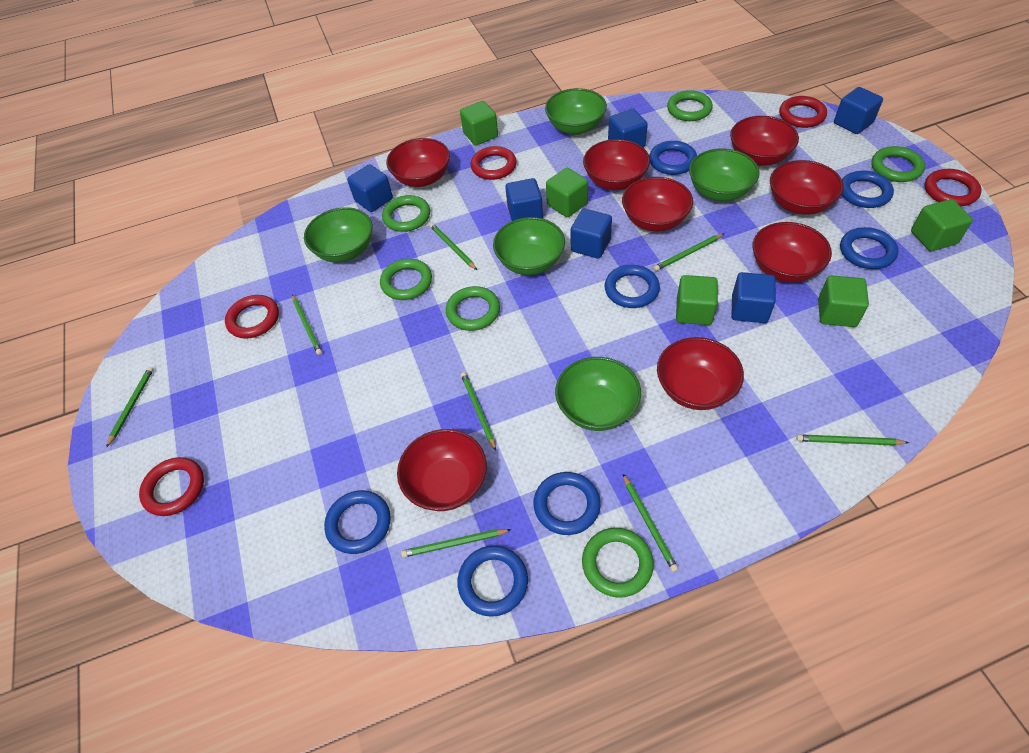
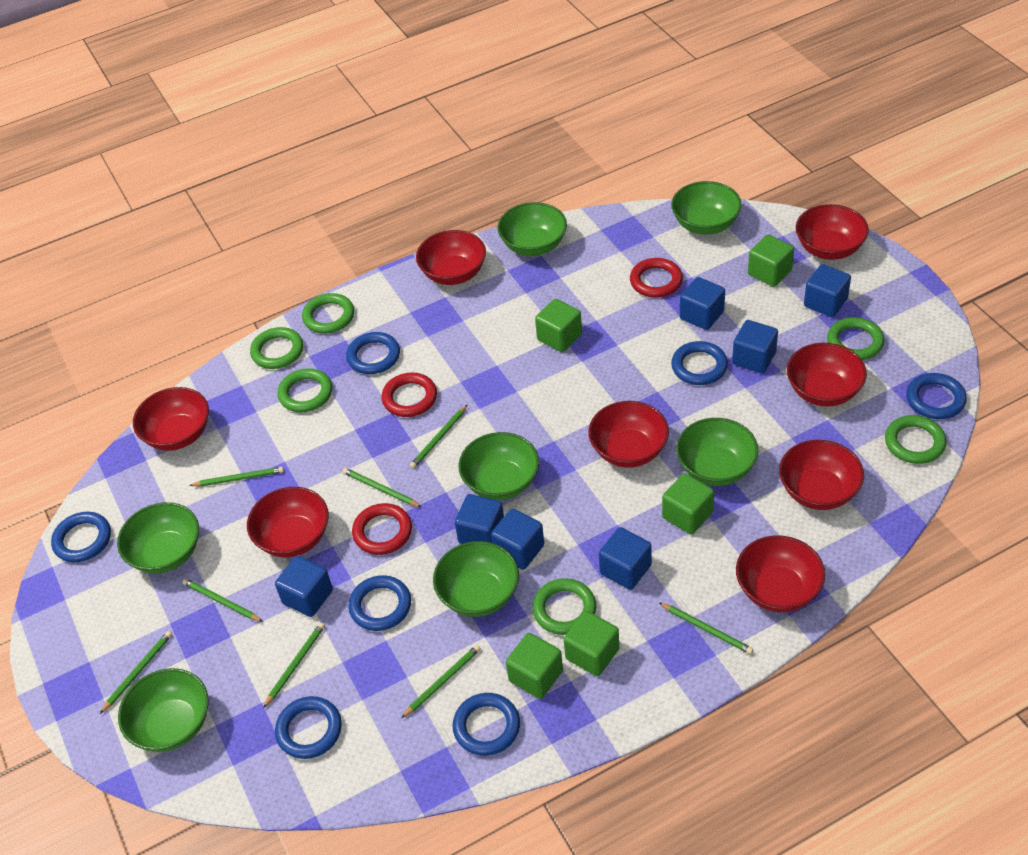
blue cube: [347,164,393,212] [505,178,543,221] [571,209,612,259] [608,109,648,147] [731,272,776,323] [834,87,883,134] = 6 -> [275,556,333,617] [455,494,504,544] [491,509,544,570] [599,527,652,590] [680,277,725,330] [732,320,778,373] [804,264,851,317] = 7
green bowl: [304,207,373,262] [493,217,565,275] [545,88,607,135] [555,357,641,431] [689,149,760,201] = 5 -> [117,502,199,574] [118,668,209,752] [433,541,519,617] [458,432,539,500] [498,202,567,256] [671,181,742,235] [676,418,759,486] = 7
red ring: [139,457,204,516] [225,295,279,339] [471,146,517,180] [779,96,827,128] [925,169,982,206] = 5 -> [352,503,412,555] [382,373,437,417] [630,258,683,298] = 3

